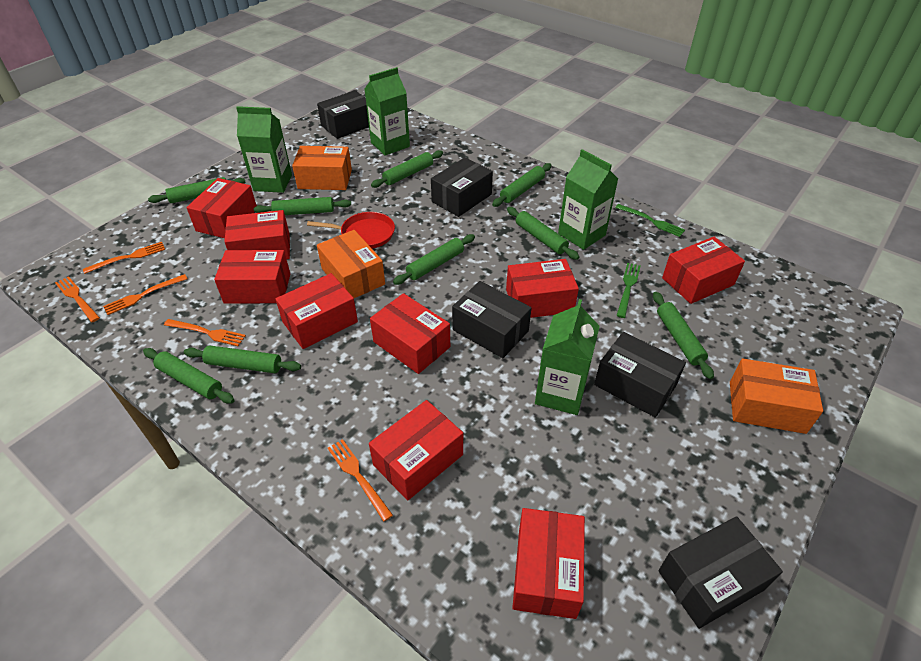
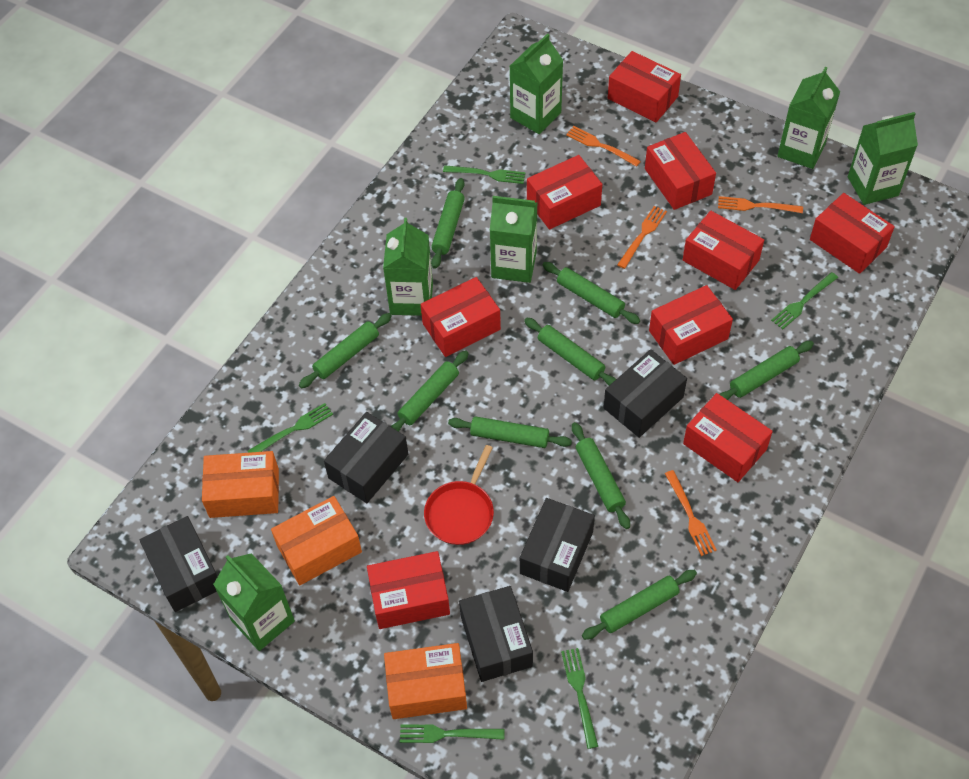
green carton: [236,106,292,193] [365,67,410,156] [535,299,600,415] [558,149,618,250] = 4 -> [213,553,295,651] [383,218,433,316] [490,196,537,283] [510,33,564,134] [777,67,840,169] [848,112,918,205] = 6
green fork: [615,204,685,237] [617,263,640,318] = 2 -> [248,403,333,453] [400,724,505,743] [443,165,525,184] [561,648,598,749] [771,272,838,330] = 5
orange fork: [55,276,100,322] [83,242,165,274] [103,274,188,315] [164,319,246,346] [328,439,393,522] = 5 -> [566,126,641,167] [617,206,667,269] [665,470,717,556] [718,196,803,213] = 4

